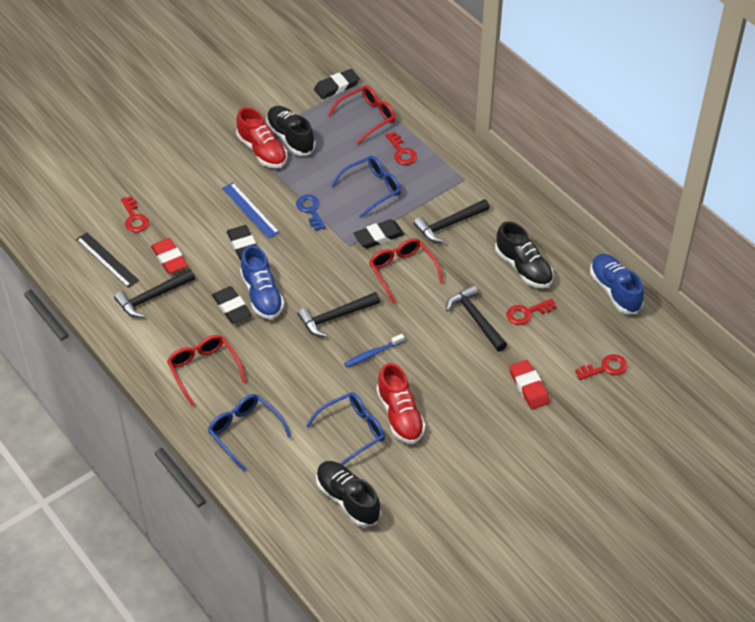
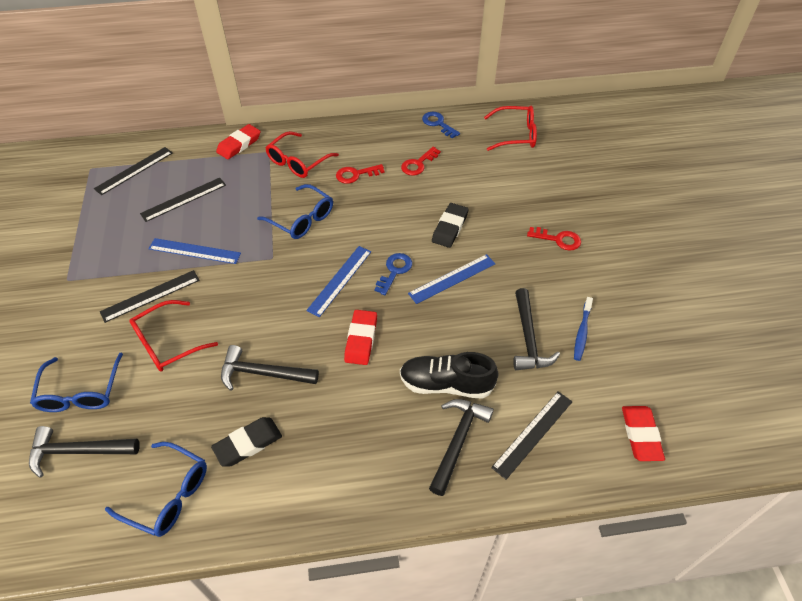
black eraser: [212,286,252,324] [227,225,256,260] [314,69,360,99] [354,219,404,248] = 4 -> [211,417,282,467] [432,203,468,248] = 2
black ruler: [76,233,139,288] = 1 -> [94,147,173,195] [100,270,200,323] [140,178,226,222] [491,391,572,480] = 4
black shoe: [266,106,315,156] [316,461,381,527] [495,222,554,288] = 3 -> [400,352,499,399] = 1
blue key: [296,195,326,231] = 1 -> [374,253,412,295] [422,112,460,138] = 2
blue ruler: [222,183,280,239] = 1 -> [148,238,241,264] [306,246,371,317] [408,254,495,304] = 3
blue shoe: [240,245,284,319] [590,254,644,314] = 2 -> none = 0
red eraser: [151,238,188,274] [509,360,550,409] = 2 -> [216,124,261,160] [344,310,377,365] [622,406,665,461] = 3
red key: [121,196,149,232] [385,132,417,165] [506,299,556,325] [575,354,627,380] = 4 -> [336,164,385,184] [401,147,441,176] [527,227,581,251] = 3
red shoe: [236,107,287,168] [376,363,425,444] = 2 -> none = 0

